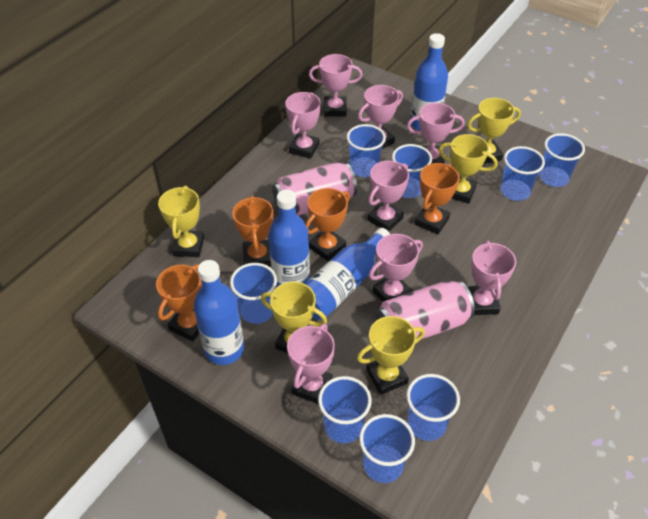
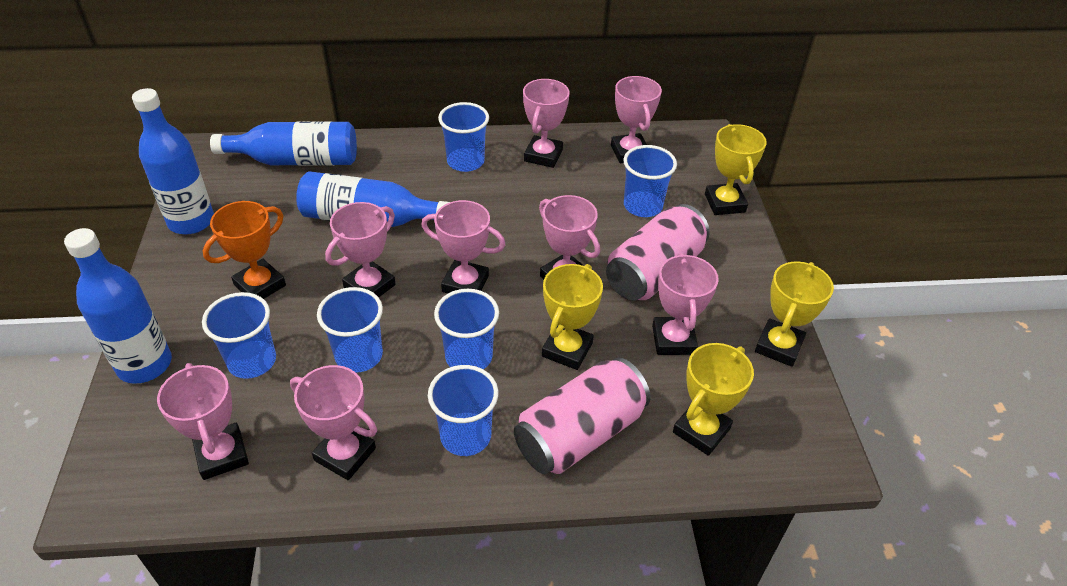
blue cup: [230,263,277,324] [318,376,372,443] [347,124,386,177] [359,414,415,483] [392,144,432,198] [407,374,460,441] [501,146,545,201] [539,133,585,187] = 8 -> [202,292,276,379] [317,287,383,372] [428,365,499,456] [434,289,499,369] [438,102,489,172] [623,145,677,217] = 6
orange trophy: [156,264,202,341] [232,196,273,266] [305,188,350,261] [415,163,460,234] = 4 -> [203,201,286,299] = 1
yellow trophy: [158,186,204,257] [261,282,327,353] [357,316,425,395] [438,134,498,204] [467,98,521,164] = 5 -> [542,264,603,370] [673,343,754,456] [705,124,767,215] [755,261,834,367] = 4

